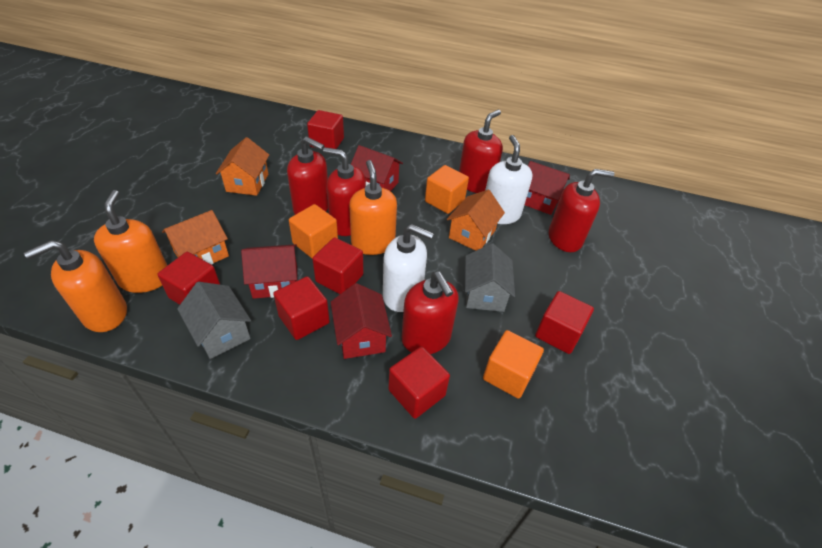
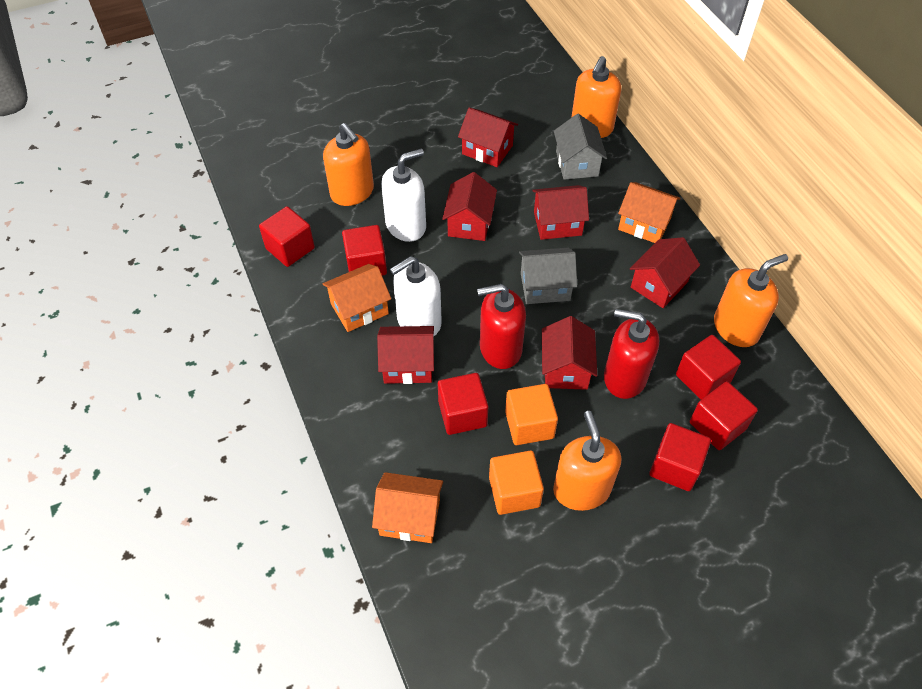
orange cube: [289,204,338,258] [425,165,469,214] [483,330,544,399] = 3 -> [489,450,544,515] [505,384,558,445] = 2
orange soap dispenser: [24,240,127,332] [94,190,167,293] [349,160,397,255] = 3 -> [323,123,374,206] [553,411,621,511] [571,56,621,138] [714,254,788,347] = 4
red house: [241,244,297,299] [331,283,392,359] [351,145,403,191] [525,161,570,215] = 4 -> [377,326,434,384] [442,172,497,241] [458,108,518,167] [532,185,589,240] [542,316,597,390] [630,237,700,308] = 6
red soap dispenser: [287,137,328,215] [323,147,366,236] [402,271,459,354] [459,110,503,193] [549,169,614,252] = 5 -> [477,284,526,369] [604,309,659,399] = 2

